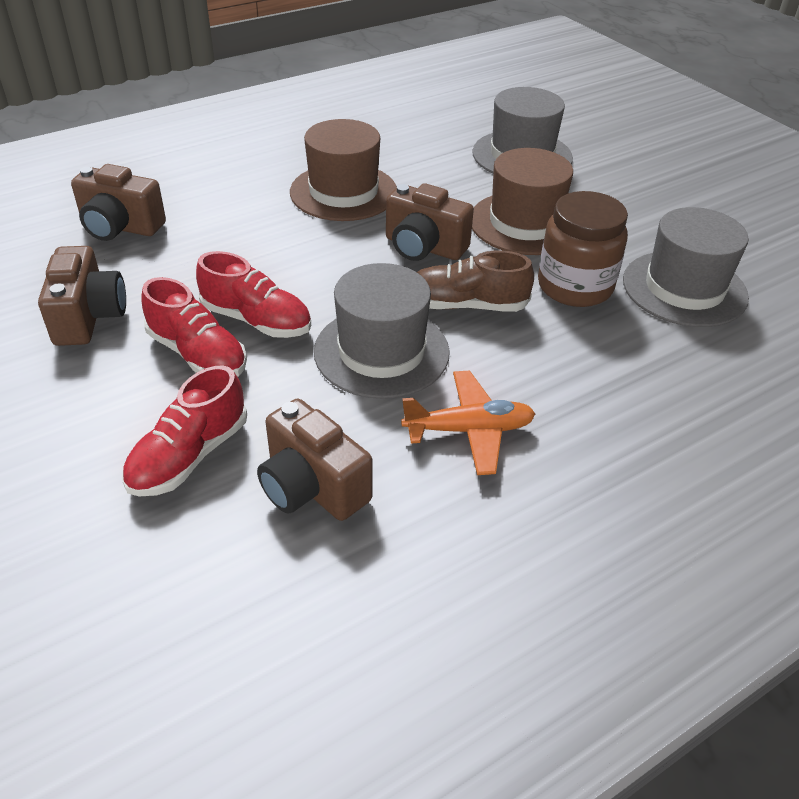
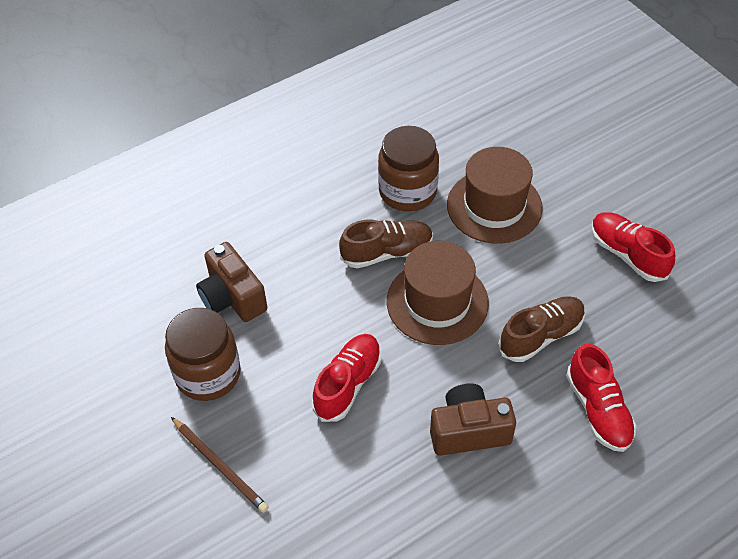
brown camera: [38,246,126,346] [71,164,166,241] [257,398,373,521] [386,183,474,261] = 4 -> [196,242,267,322] [430,383,516,456] = 2
brown jar: [538,191,628,307] = 1 -> [165,308,241,401] [378,126,439,211] = 2
brown pencil: none = 0 -> [171,417,269,513] = 1
brown shoe: [417,250,534,312] = 1 -> [339,220,433,268] [499,296,585,362] = 2
grey hat: [314,263,450,399] [472,87,573,173] [623,207,749,327] = 3 -> none = 0
orange plane: [401,371,535,475] = 1 -> none = 0

